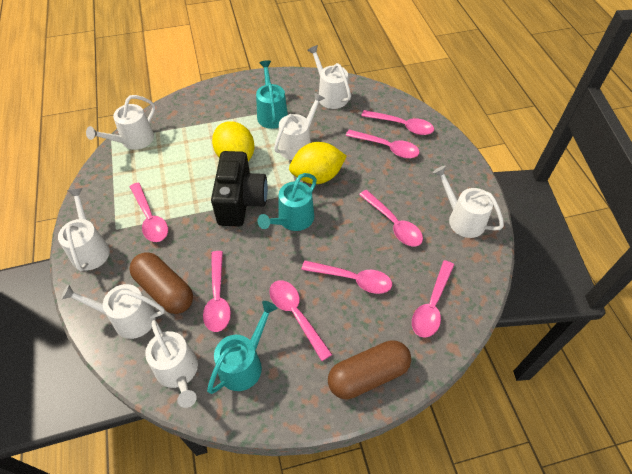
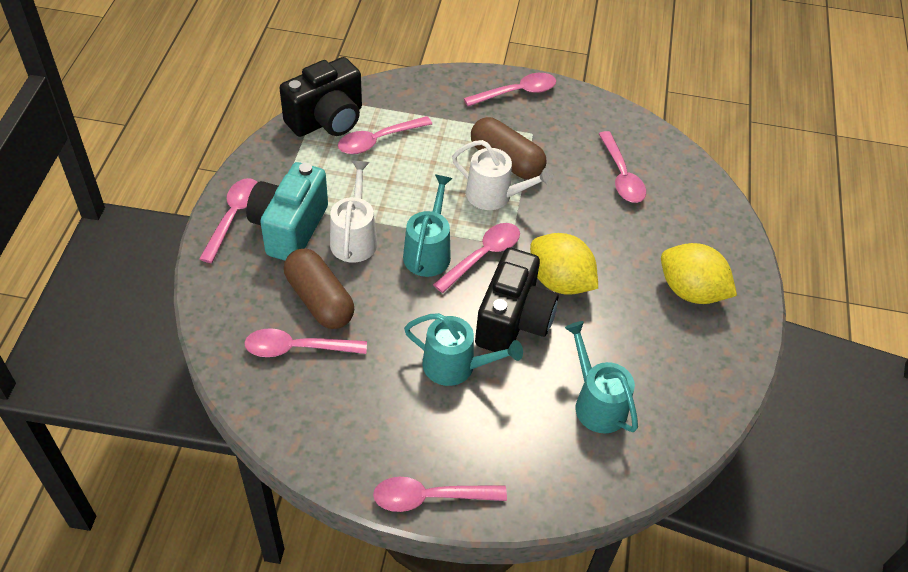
black camera: [211,151,268,226] = 1 -> [279,57,362,137] [475,248,558,352] = 2
pink spoon: [130,183,168,242] [203,251,231,332] [269,280,332,361] [301,261,392,294] [346,130,420,158] [359,190,423,246] [361,110,434,135] [412,260,454,338] = 8 -> [199,178,257,263] [244,328,367,357] [338,116,432,154] [373,477,507,512] [433,223,520,293] [464,73,556,106] [599,131,646,203] = 7
turquoise camera: none = 0 -> [246,162,328,261] = 1
white watering can: [58,188,110,271] [61,284,165,339] [86,95,155,150] [145,320,198,408] [274,93,325,160] [307,45,351,109] [433,165,504,238] = 7 -> [330,161,377,263] [452,140,553,210] = 2

